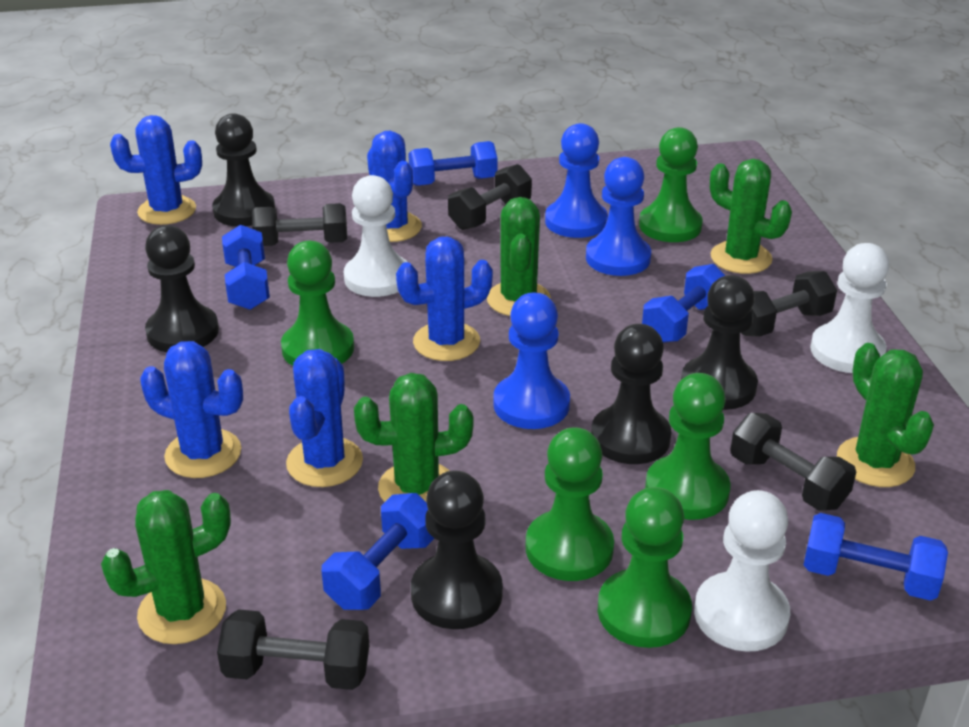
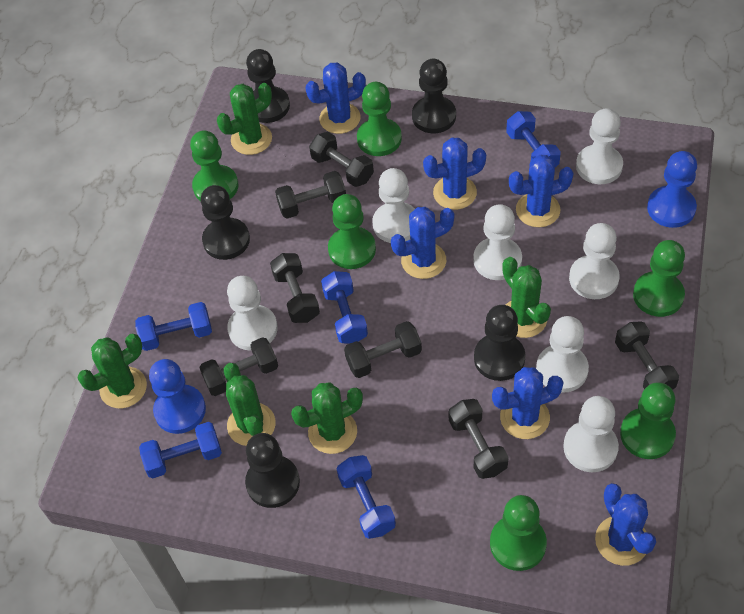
black dumbbell: [217,609,369,690] [252,203,347,246] [448,164,532,230] [730,413,856,511] [741,271,837,337] = 5 -> [199,337,278,396] [270,253,320,323] [275,171,346,218] [309,132,374,187] [344,321,422,378] [449,399,509,479] [615,321,679,390] = 7
blue cactus: [110,115,202,225] [140,341,243,478] [286,349,363,487] [367,131,422,242] [396,237,493,361] = 5 -> [305,63,366,134] [391,207,454,279] [423,138,486,210] [492,367,564,439] [509,155,574,227] [595,483,656,566] = 6
blue pawn: [493,292,570,429] [545,123,608,238] [586,157,651,276] = 3 -> [149,359,206,434] [647,151,697,228] = 2
green pawn: [281,241,354,366] [526,427,614,581] [598,487,692,648] [639,127,703,242] [645,373,731,520] = 5 -> [190,130,238,201] [328,194,376,269] [357,82,402,156] [490,495,547,571] [620,382,676,459] [633,240,685,317] = 6
white pawn: [344,175,407,297] [694,490,790,652] [810,243,889,373] = 3 -> [227,276,278,351] [372,168,415,243] [473,204,522,280] [536,316,589,393] [563,396,619,472] [569,223,620,299] [576,108,623,184] = 7

